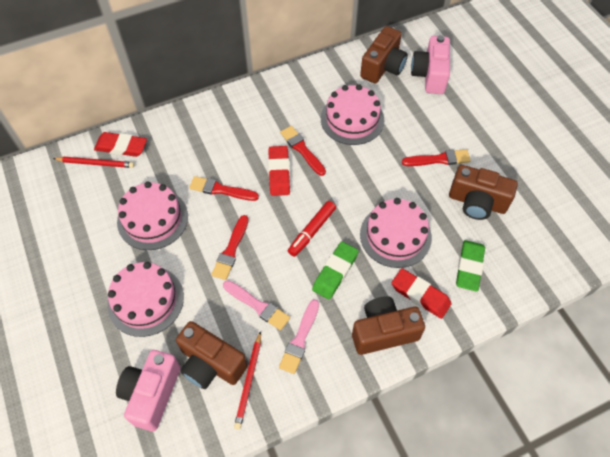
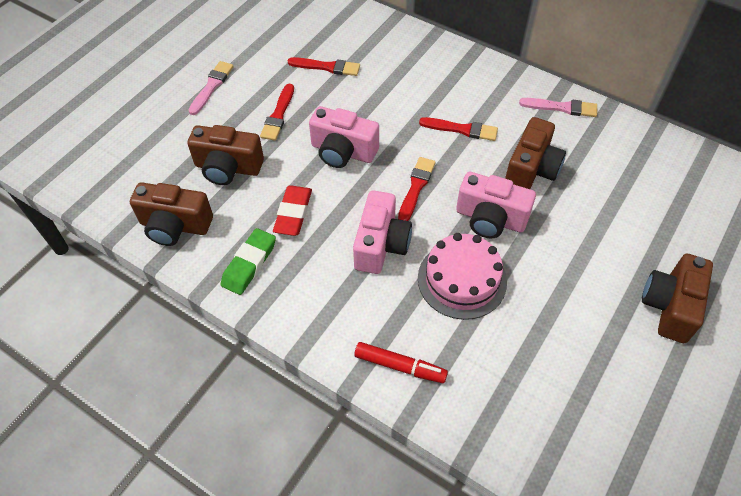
green eraser: [312,242,359,299] [456,240,485,292] = 2 -> [221,228,276,295] = 1
pink cake: [107,262,184,337] [117,182,188,250] [321,84,384,145] [360,198,432,268] = 4 -> [418,233,507,320] = 1
pink camera: [116,350,181,432] [411,35,450,94] = 2 -> [309,106,379,168] [353,190,412,274] [456,172,536,238] = 3
red eraser: [94,132,147,157] [268,146,290,196] [392,268,452,319] = 3 -> [273,185,312,236] = 1
red pencil: [53,157,134,168] [234,331,261,430] = 2 -> none = 0

